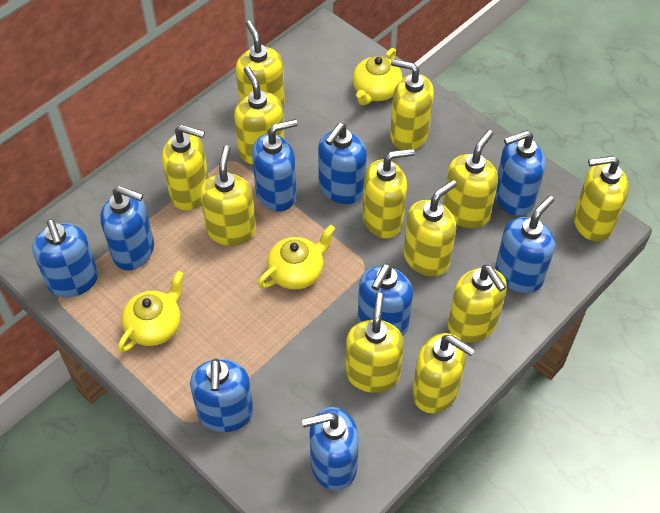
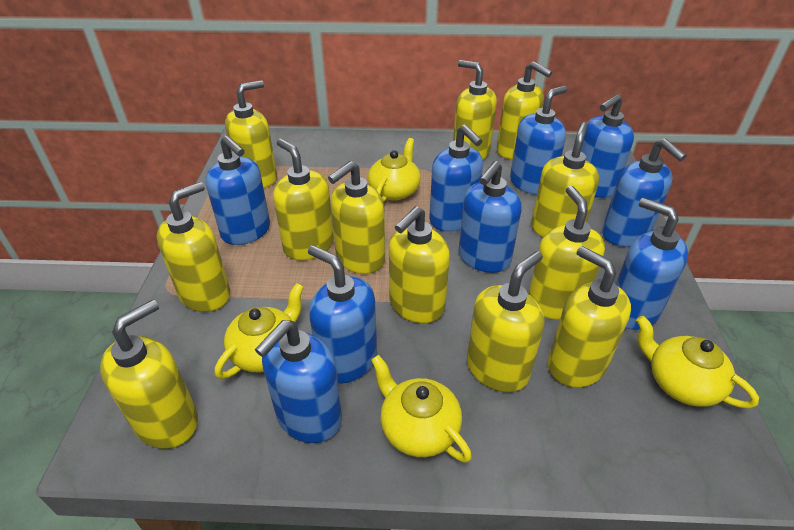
yellow teapot: [118,271,184,353] [258,225,335,290] [352,48,402,105] = 3 -> [215,283,304,379] [368,138,421,202] [371,355,472,463] [636,316,759,409] = 4

